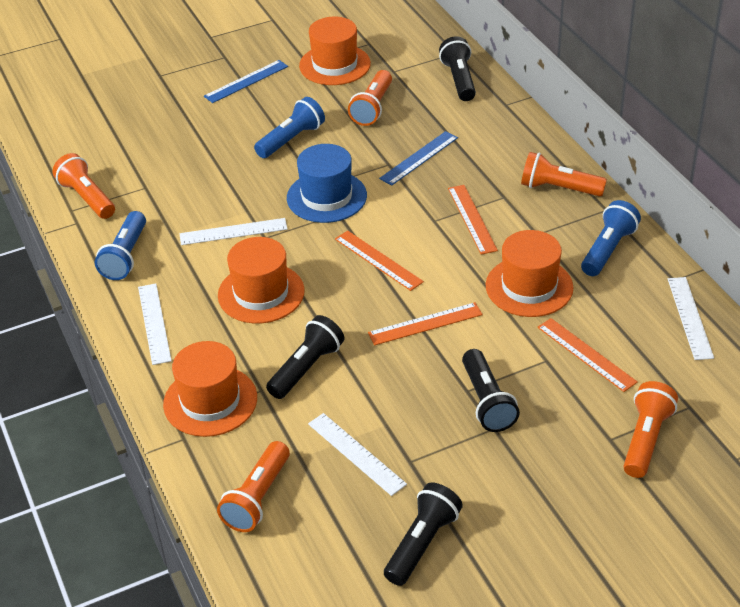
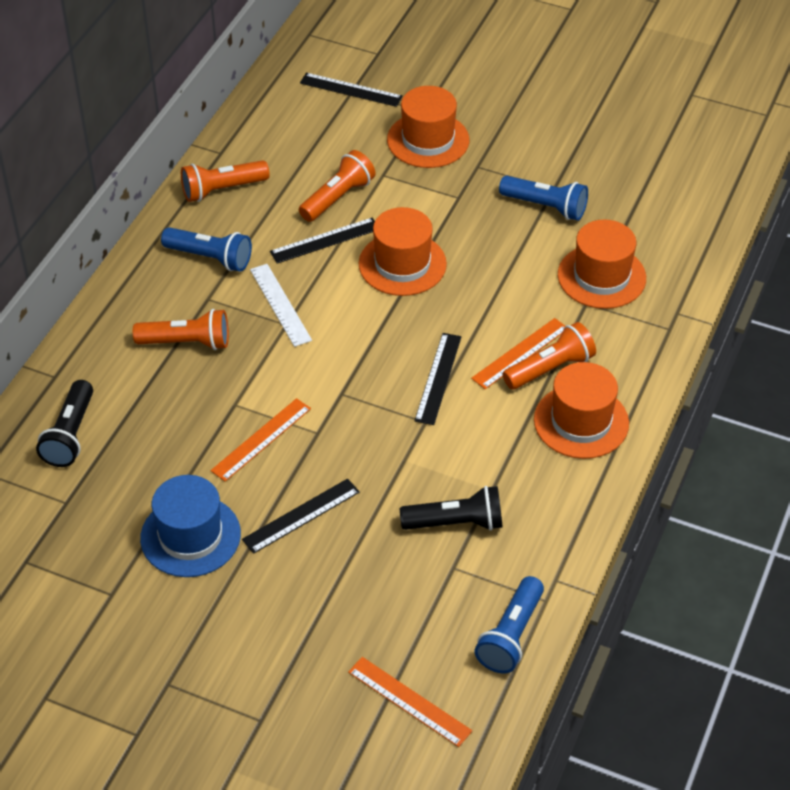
black flashlight: [266,315,344,399] [384,483,463,586] [439,36,476,101] [462,349,520,432] = 4 -> [36,380,93,467] [400,486,503,531] = 2
black ruler: none = 0 -> [242,478,360,554] [270,218,375,264] [300,73,403,107] [414,333,461,425] = 4
blue ruler: [204,60,288,103] [379,131,458,186] = 2 -> none = 0
orange flashlight: [53,153,115,219] [217,441,290,532] [348,70,392,126] [521,152,607,196] [623,381,678,478] = 5 -> [133,309,229,350] [181,160,270,202] [299,150,375,222] [503,322,596,390] = 4
orange ruler: [335,230,424,291] [368,302,483,345] [448,185,498,255] [537,318,638,392] = 4 -> [210,398,311,482] [348,657,472,747] [471,318,565,389] = 3
white ruler: [138,283,172,365] [180,218,287,245] [308,413,407,496] [668,277,714,360] = 4 -> [250,264,312,347] = 1

